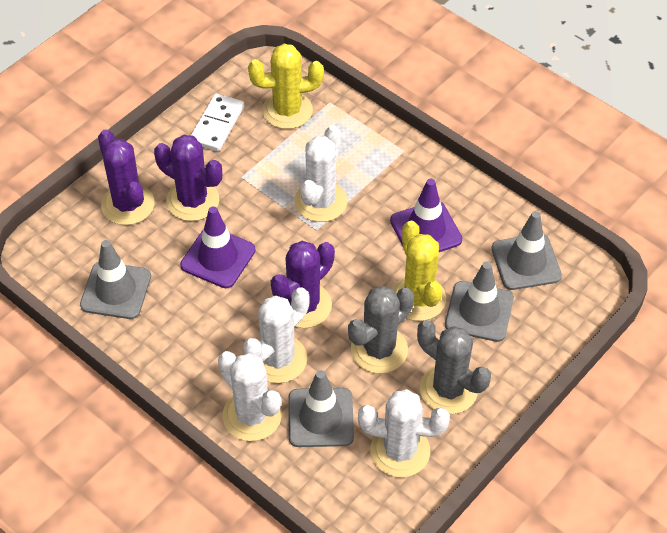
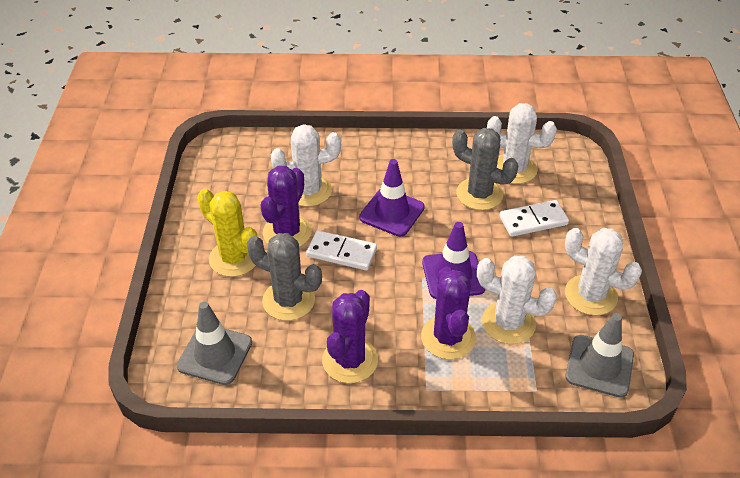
grey traffic cone: [80,240,151,319] [288,370,354,447] [445,261,514,342] [492,211,562,290] = 4 -> [177,301,252,385] [565,313,634,398] = 2
white domino: [191,93,244,151] = 1 -> [306,230,377,270] [499,200,569,237] = 2
yellow cactus: [248,44,324,129] [392,221,446,321] = 2 -> [197,189,257,277] = 1

